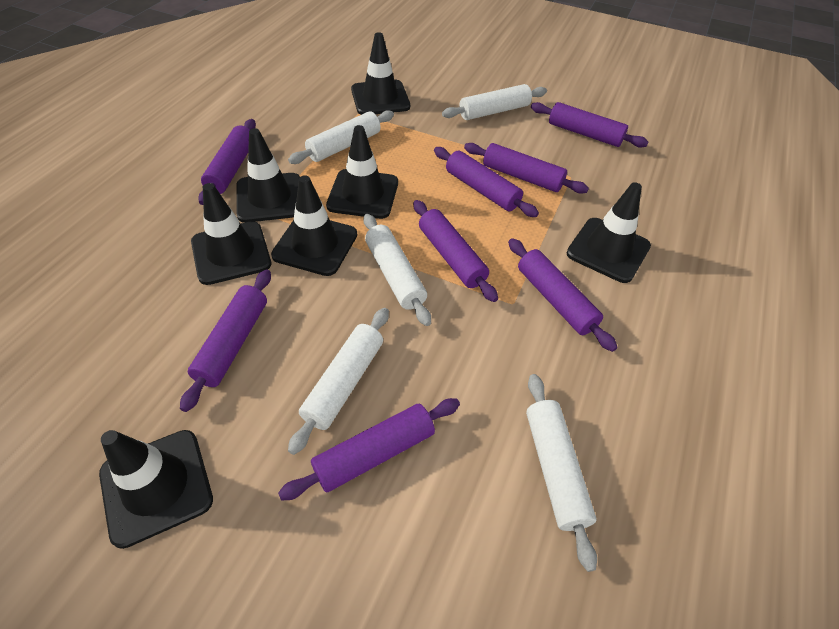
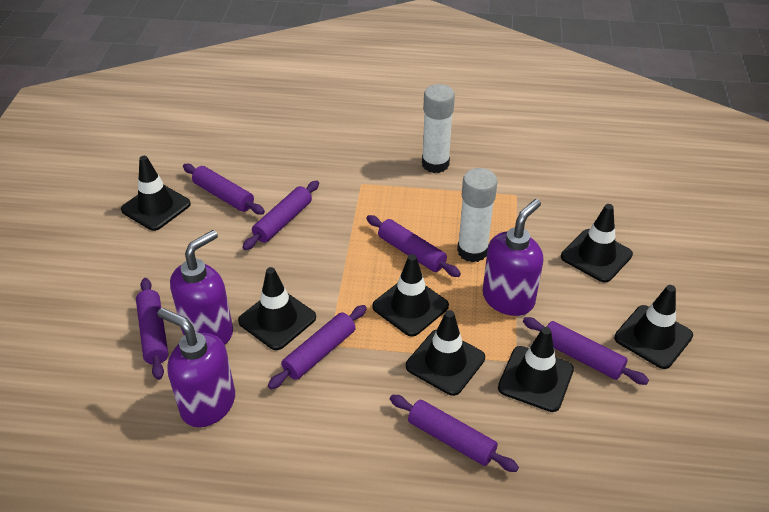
purple rolling pin: [180,270,271,412] [198,119,256,205] [278,398,460,501] [413,200,498,302] [434,147,539,217] [464,143,589,194] [508,238,618,352] [531,102,648,148] = 8 -> [136,278,168,380] [183,164,265,215] [242,180,319,250] [268,305,367,389] [366,215,461,277] [390,395,519,472] [523,317,649,385] = 7
purple soap dispenser: none = 0 -> [157,308,235,427] [170,230,233,345] [482,199,543,316] = 3
white glue stick: none = 0 -> [422,84,455,173] [457,168,498,262] = 2
white rolling pin: [288,110,394,164] [288,308,389,455] [363,214,431,326] [442,84,547,120] [526,374,597,572] = 5 -> none = 0

